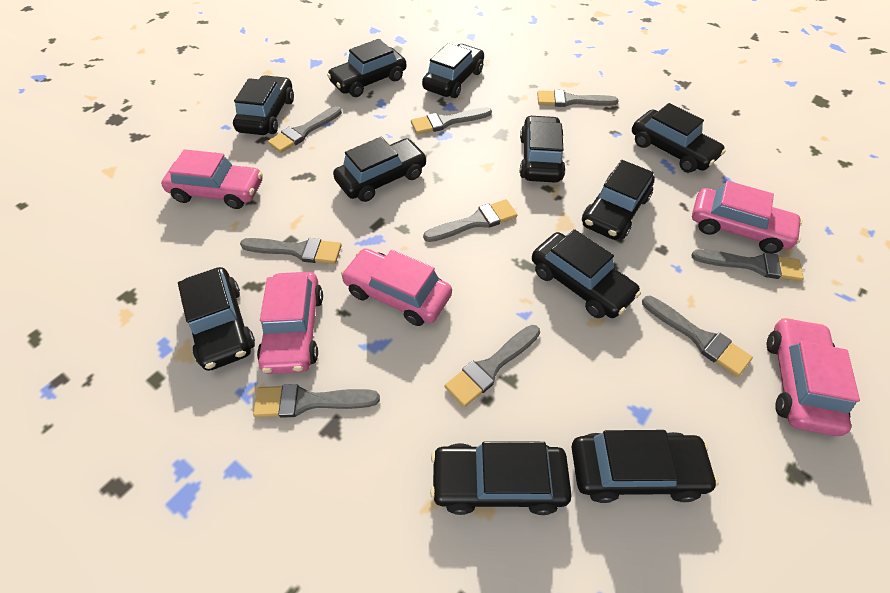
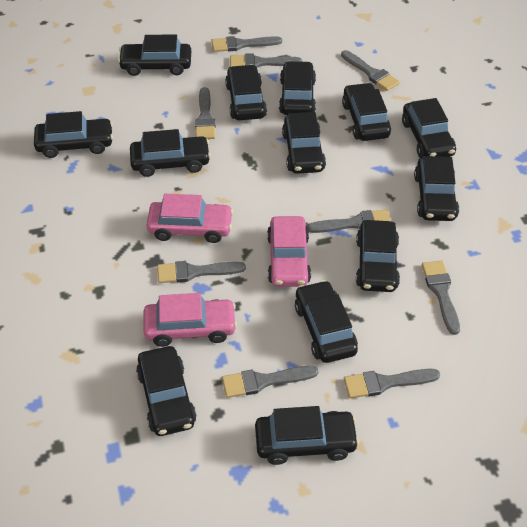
black car: [178,267,255,371] [233,75,294,135] [327,39,407,97] [333,137,427,202] [422,43,484,98] [430,441,572,515] [520,115,566,183] [532,229,641,318] [572,430,719,503] [582,160,655,240] [632,103,726,172] = 11 -> [34,111,113,158] [118,34,191,76] [130,129,211,177] [136,346,196,436] [225,64,267,120] [255,406,359,465] [279,61,316,115] [282,112,326,174] [295,280,358,363] [342,83,391,141] [356,220,400,292] [402,98,456,158] [414,156,459,221] = 13
pink car: [161,149,263,209] [257,272,323,374] [341,248,452,326] [692,181,803,253] [767,317,860,436] = 5 -> [143,293,237,347] [147,194,233,243] [267,216,311,287] = 3

